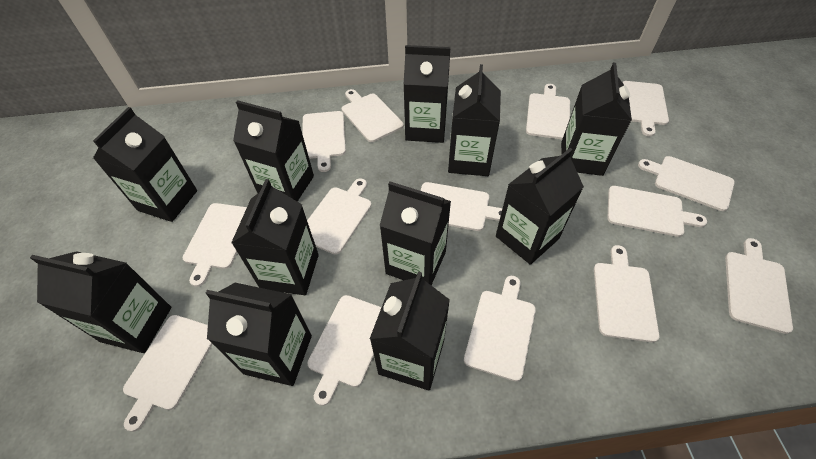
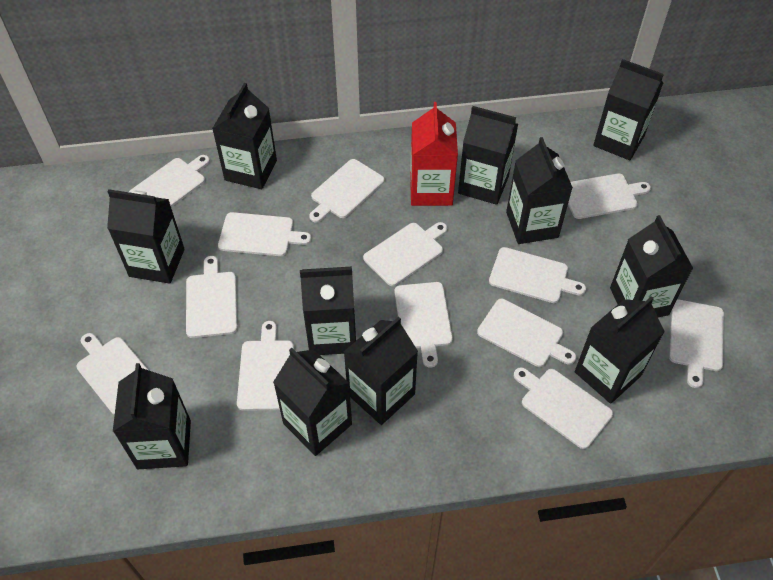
red carton: none = 0 -> [410,102,458,206] = 1
white cutting board: [123,315,213,432] [183,203,247,287] [302,111,346,172] [307,178,371,255] [307,295,381,406] [342,89,404,142] [421,182,503,231] [464,276,536,381] [526,84,570,139] [594,245,660,342] [608,186,707,237] [622,81,669,136] [638,156,735,211] [725,238,793,334] = 14 -> [76,333,148,415] [129,155,210,207] [186,256,238,338] [218,212,312,256] [237,321,294,411] [309,159,385,223] [363,222,448,286] [394,282,453,368] [477,299,576,367] [489,247,586,303] [514,367,613,449] [568,173,651,219] [669,299,724,388] = 13

